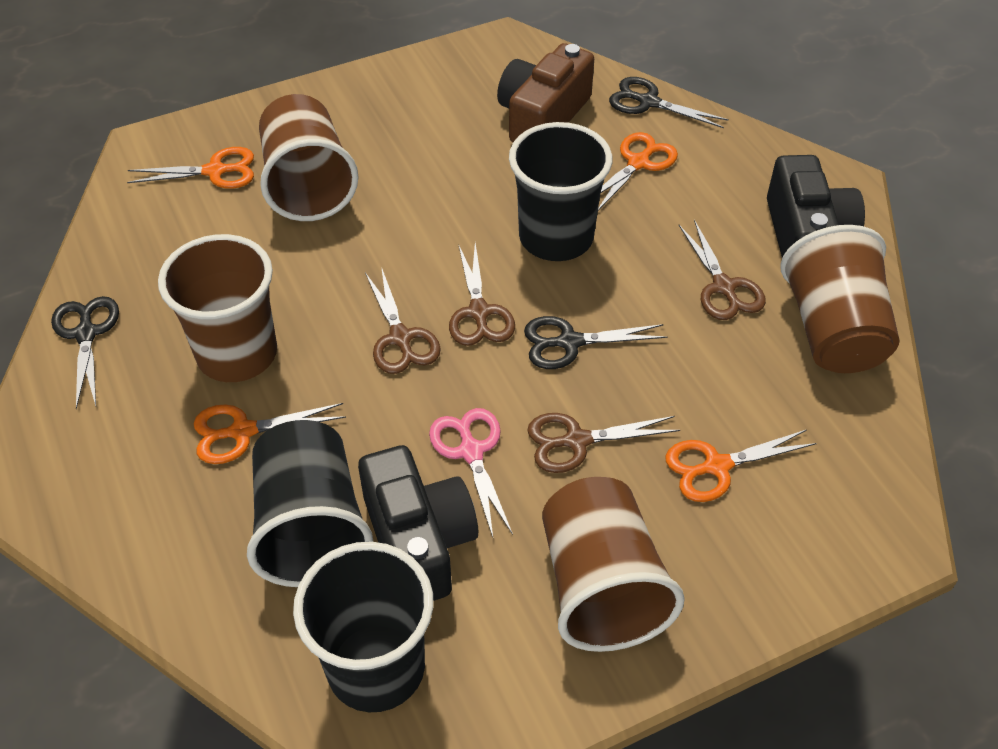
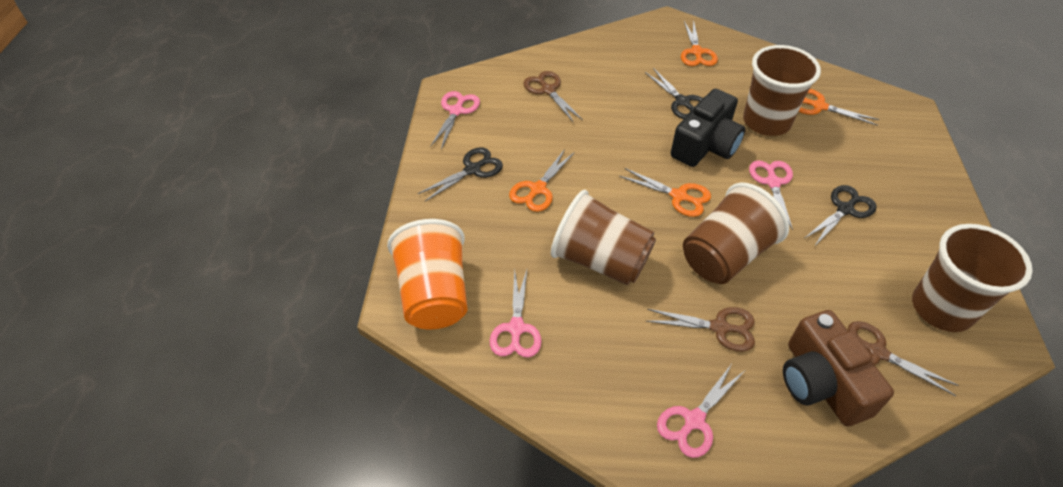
black camera: [358,445,478,601] [767,155,865,258] = 2 -> [671,89,745,167] = 1
black cup: [247,420,373,587] [293,542,434,712] [509,122,612,261] = 3 -> none = 0
brown scissors: [365,267,441,374] [449,243,515,346] [527,413,680,473] [679,220,766,320] = 4 -> [523,71,583,123] [646,307,755,352] [848,321,959,396] = 3
orange cup: none = 0 -> [387,219,468,330] = 1
pink scissors: [429,408,513,537] = 1 -> [431,91,480,149] [490,268,542,358] [657,362,744,458] [749,161,793,230] = 4

